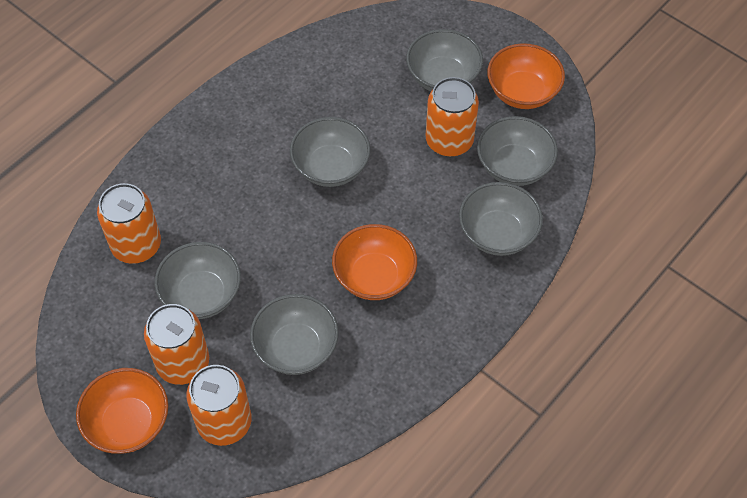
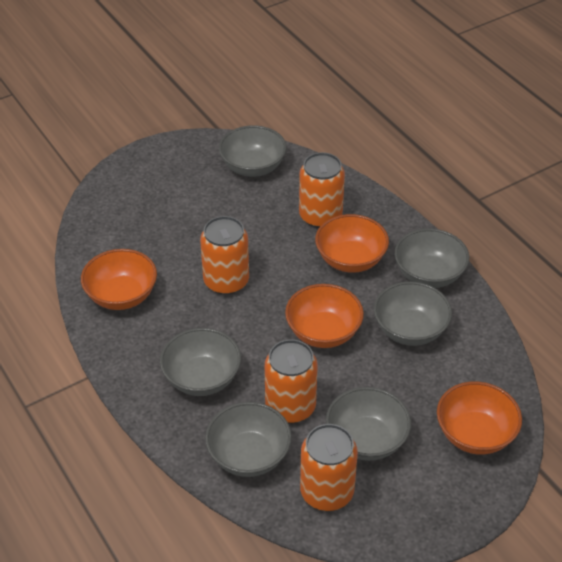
orange bowl: [76,368,168,454] [332,224,417,300] [487,43,565,109] = 3 -> [81,249,157,310] [285,284,364,348] [315,214,389,273] [437,382,522,455] = 4

